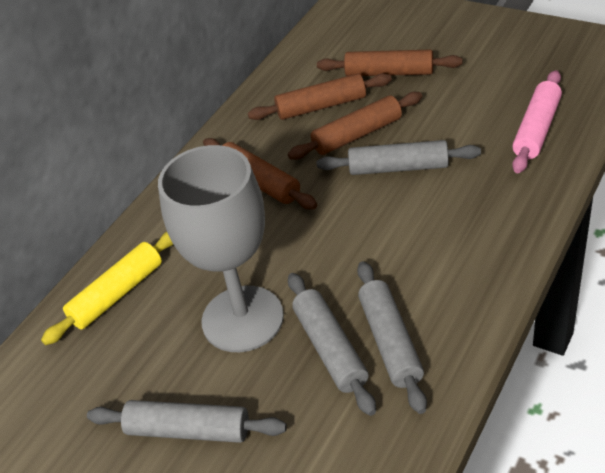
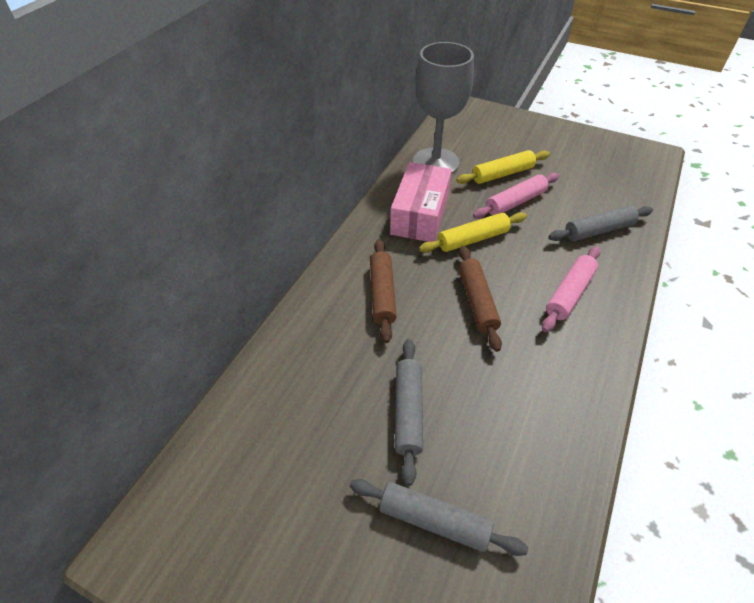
brown rolling pin: [203,138,317,209] [248,73,392,120] [288,92,422,160] [317,50,462,76] = 4 -> [370,239,397,343] [459,246,502,352] = 2
grey rolling pin: [87,400,287,443] [288,273,376,416] [317,140,481,175] [357,261,427,414] = 4 -> [350,479,528,556] [395,339,423,486] [549,206,653,241] = 3
pink box: none = 0 -> [390,162,452,242] = 1
pink rolling pin: [512,70,562,173] = 1 -> [473,173,559,219] [542,246,600,332] = 2
yellow rolling pin: [41,232,174,345] = 1 -> [419,212,527,253] [456,150,550,184] = 2

